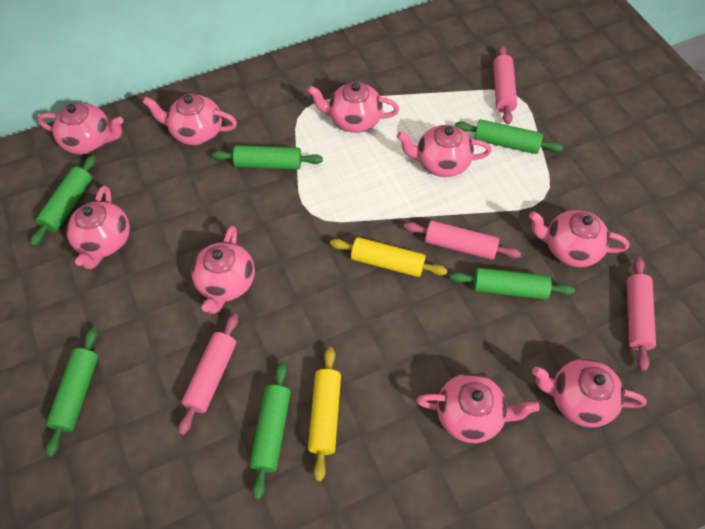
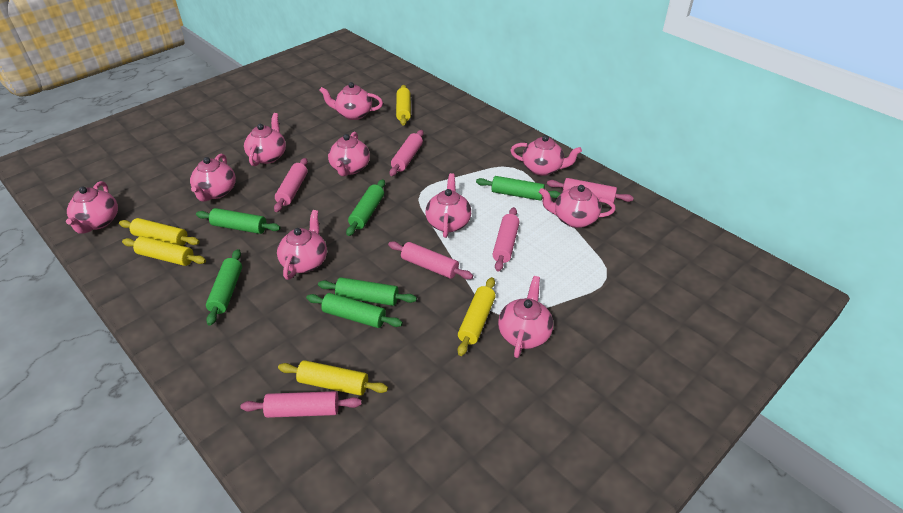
pink rolling pin: [178,314,238,435] [404,221,521,260] [493,45,517,124] [627,257,656,372] = 4 -> [240,391,362,418] [274,158,308,212] [388,241,473,279] [389,130,424,176] [492,207,520,272] [547,178,634,203] = 6
pink teapot: [37,103,123,155] [66,186,130,269] [142,94,237,145] [191,226,255,314] [307,82,399,133] [397,125,492,177] [416,373,540,443] [529,210,629,267] [532,359,647,427] = 9 -> [66,181,118,234] [190,154,236,202] [244,113,286,166] [277,210,327,280] [319,82,383,120] [328,132,370,176] [426,173,471,238] [498,276,553,358] [510,135,582,176] [539,185,616,228] = 10
yellow rolling pin: [308,347,341,482] [330,237,447,277] = 2 -> [119,218,200,246] [122,236,206,266] [278,360,388,396] [396,85,411,126] [458,277,496,356] = 5

